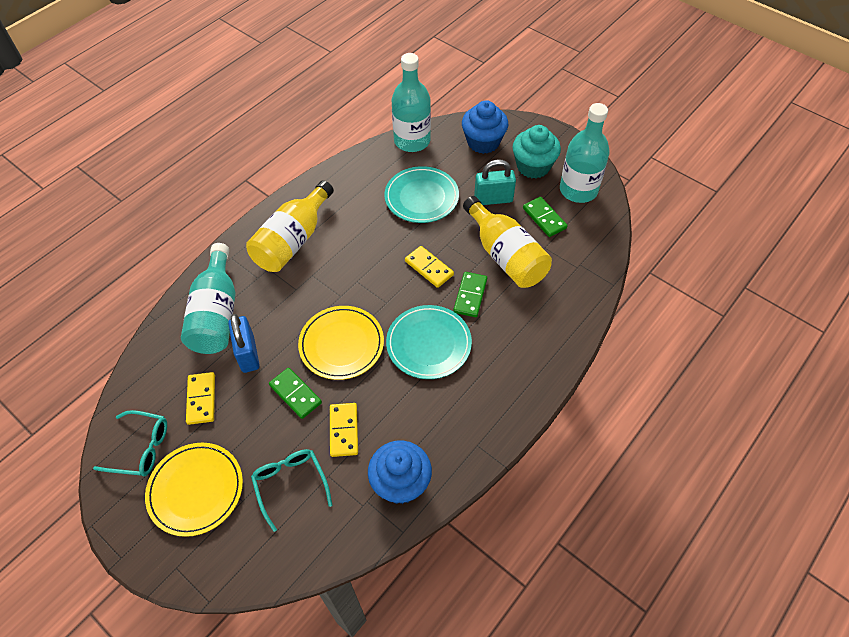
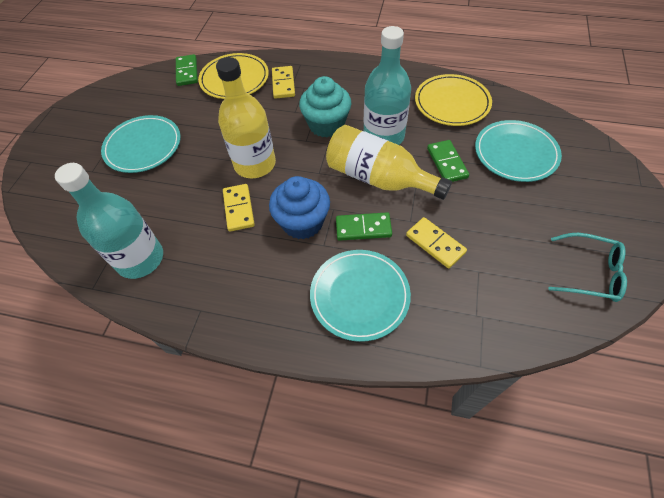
blue cupcake: [368,441,432,504] [462,100,508,154] = 2 -> [269,176,330,240] = 1
blue padlock: [228,314,260,373] = 1 -> none = 0
turquoise bottle: [181,243,235,354] [392,53,431,152] [560,103,610,203] = 3 -> [55,163,163,279] [364,26,411,145] = 2
turquoise glasses: [93,410,167,477] [251,449,333,532] = 2 -> [548,233,627,302] = 1
turquoise padlock: [474,159,516,205] = 1 -> none = 0
turquoise plate: [384,166,459,223] [386,305,472,379] = 2 -> [101,115,181,173] [310,250,411,342] [475,120,562,182] = 3

